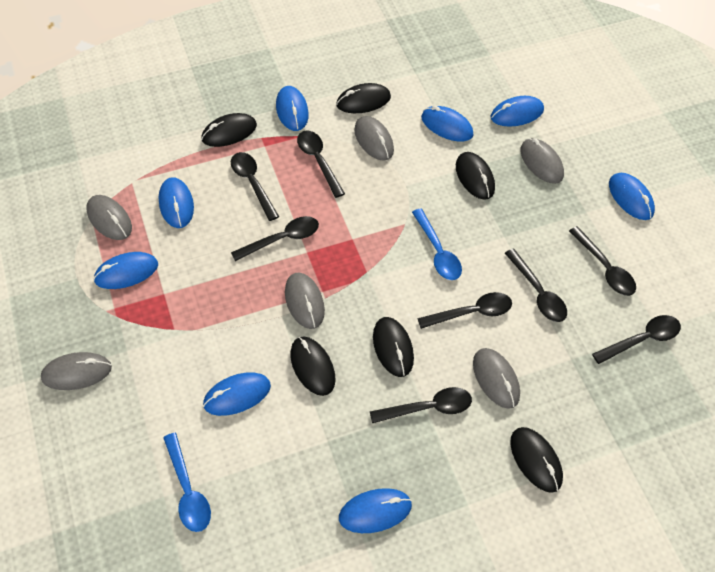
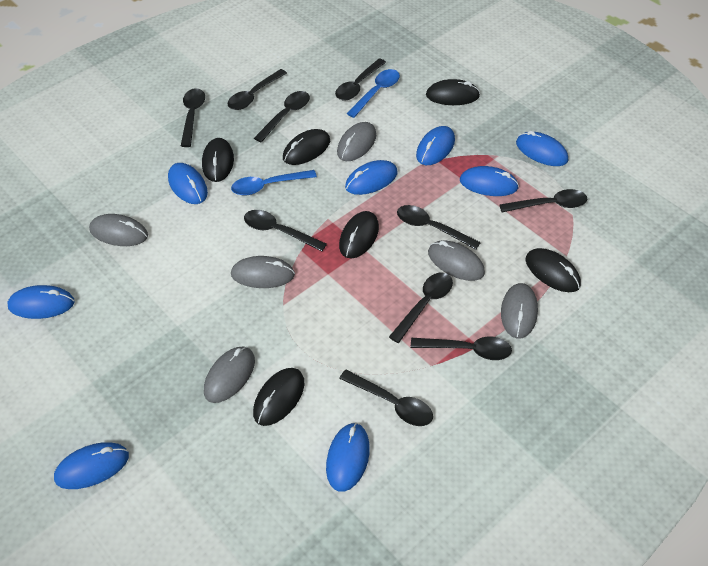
black spoon: [231,152,279,221] [231,216,319,261] [297,131,345,198] [369,387,472,423] [417,292,512,329] [505,248,567,322] [569,226,636,296] [592,315,681,364] = 8 -> [181,88,205,147] [228,69,287,110] [244,210,327,252] [254,91,310,142] [335,58,386,100] [339,370,433,426] [389,273,453,343] [397,205,481,250] [411,337,512,360] [499,189,588,213] = 10

